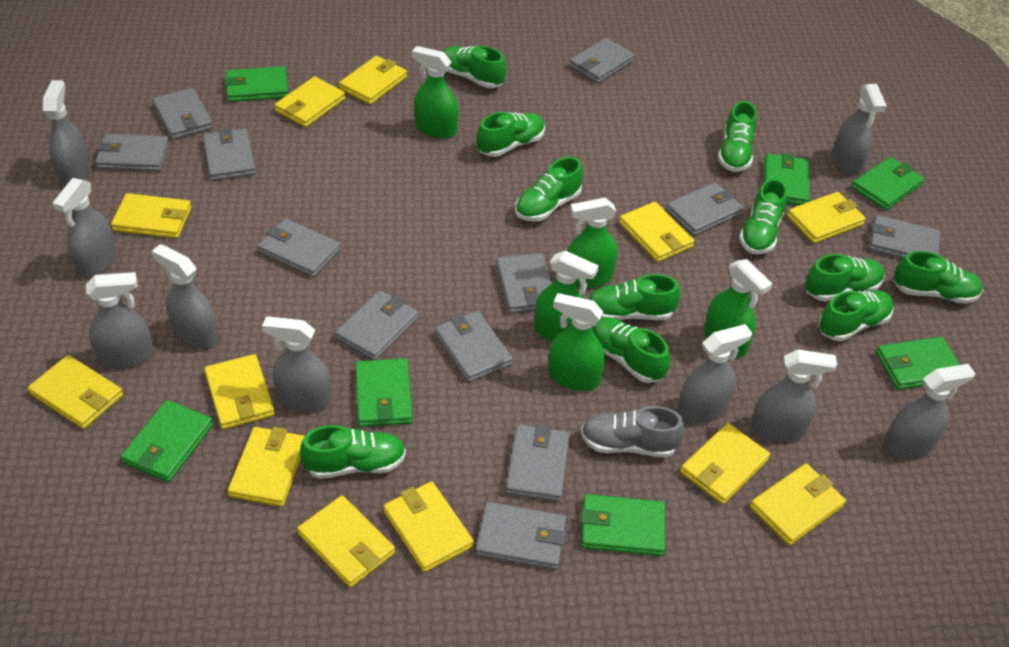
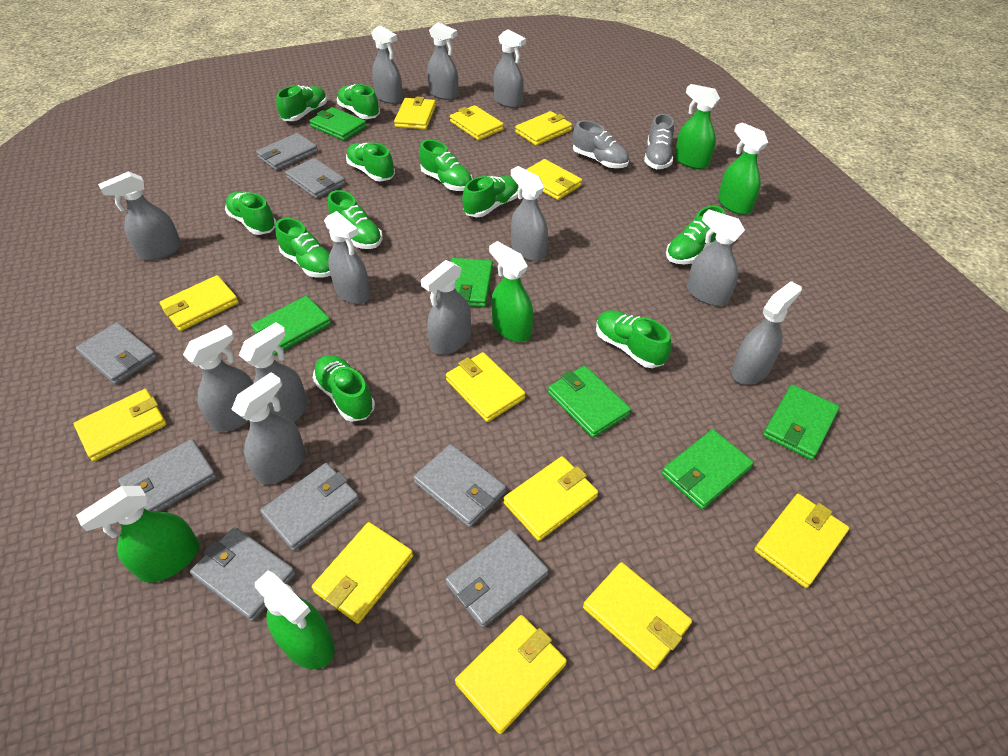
green wallet: [121,400,213,482] [224,66,289,102] [356,358,413,427] [581,494,666,556] [764,153,810,205] [852,157,925,210] [876,337,960,390] = 7 -> [251,296,331,355] [309,107,367,141] [451,258,493,307] [548,366,631,438] [662,429,754,509] [763,385,839,460] = 6
grey shoe: [581,406,685,458] = 1 -> [573,120,629,168] [644,114,674,169] = 2
grey spray bottle: [43,80,91,186] [53,178,116,278] [86,272,154,369] [152,244,218,349] [262,317,332,412] [678,324,752,423] [751,349,837,442] [832,84,887,176] [884,364,975,459] = 9 -> [98,171,181,260] [183,325,253,432] [231,372,305,485] [239,322,308,422] [324,211,371,304] [371,25,403,104] [421,260,471,355] [427,22,459,100] [493,29,526,108] [511,166,548,261] [687,209,745,306] [732,281,802,385] = 12
grey wallet: [95,134,169,171] [153,88,213,140] [203,128,256,181] [257,219,341,277] [335,290,418,360] [435,311,513,382] [475,502,567,570] [496,253,552,313] [506,424,570,502] [569,38,635,83] [666,182,744,236] [869,215,941,259] = 12 -> [76,322,157,385] [118,439,217,512] [190,527,296,622] [256,133,318,171] [260,463,360,551] [285,158,346,199] [413,444,506,528] [445,529,549,628] = 8

